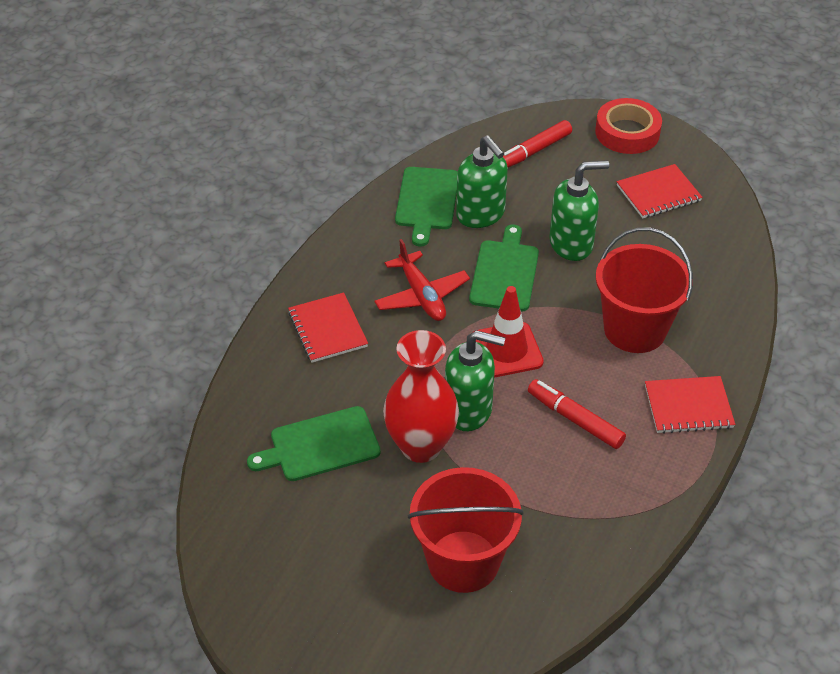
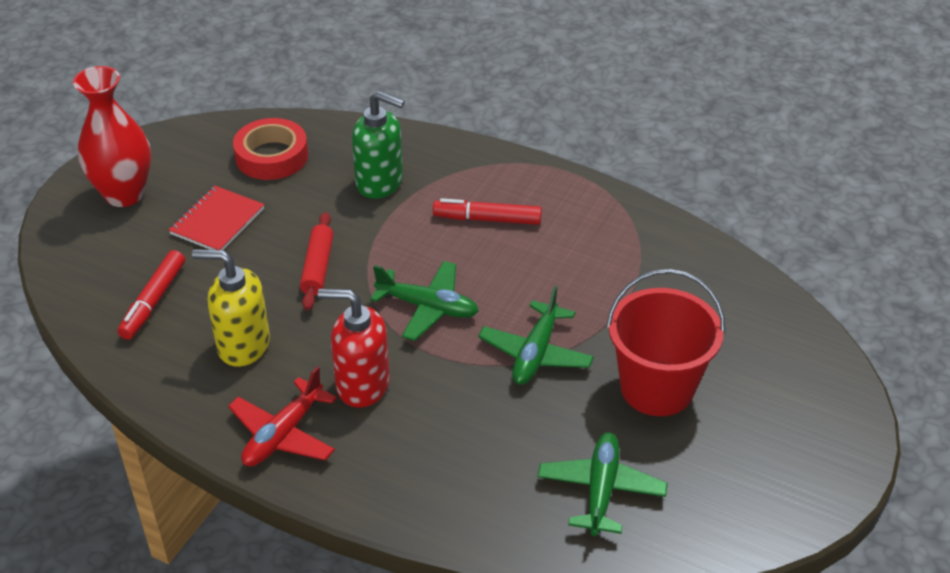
green cutting board: [247,406,381,481] [395,167,458,246] [469,224,539,311] = 3 -> none = 0
green plane: none = 0 -> [370,261,479,341] [478,286,594,385] [538,432,668,536] = 3
green soap dispenser: [445,330,505,431] [456,135,508,228] [549,160,609,261] = 3 -> [352,91,405,199] = 1
red bucket: [408,467,524,593] [596,227,693,353] = 2 -> [606,269,725,416] = 1
red notebook: [288,292,368,363] [617,164,703,218] [645,376,735,434] = 3 -> [169,186,264,250] = 1
red rolling pin: none = 0 -> [300,212,334,311] = 1
red soap dispenser: none = 0 -> [318,289,390,408] = 1
red traffic cone: [472,286,544,378] = 1 -> none = 0
yellow soap dispenser: none = 0 -> [192,249,270,367] = 1

